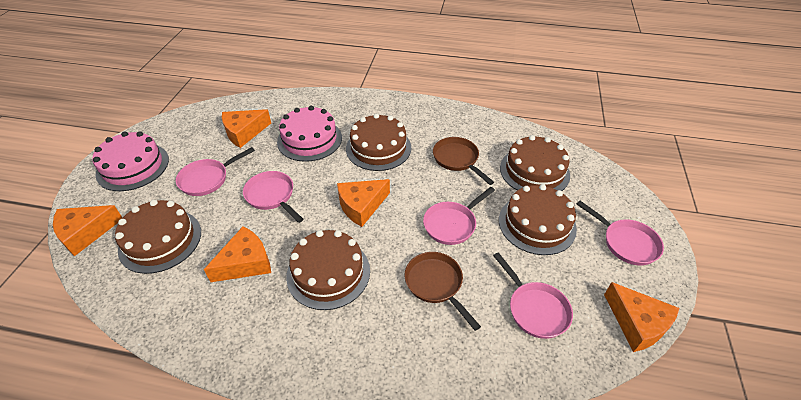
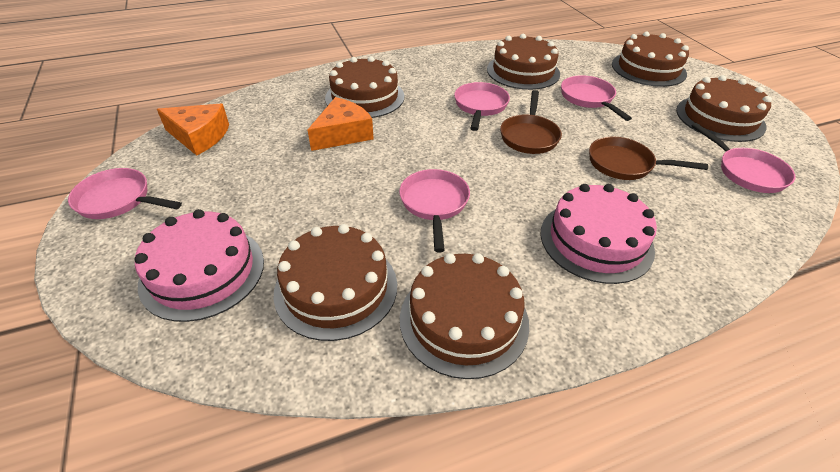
brown cake: [115,200,201,274] [286,230,370,310] [346,114,411,171] [499,184,577,255] [500,135,570,191] = 5 -> [274,224,397,341] [325,56,404,118] [400,253,529,379] [487,34,560,90] [612,32,689,87] [676,75,772,142] = 6
orange cheese: [53,205,122,256] [204,227,271,282] [222,109,271,148] [337,179,390,227] [604,282,679,352] = 5 -> [157,104,229,156] [308,97,374,151] = 2

